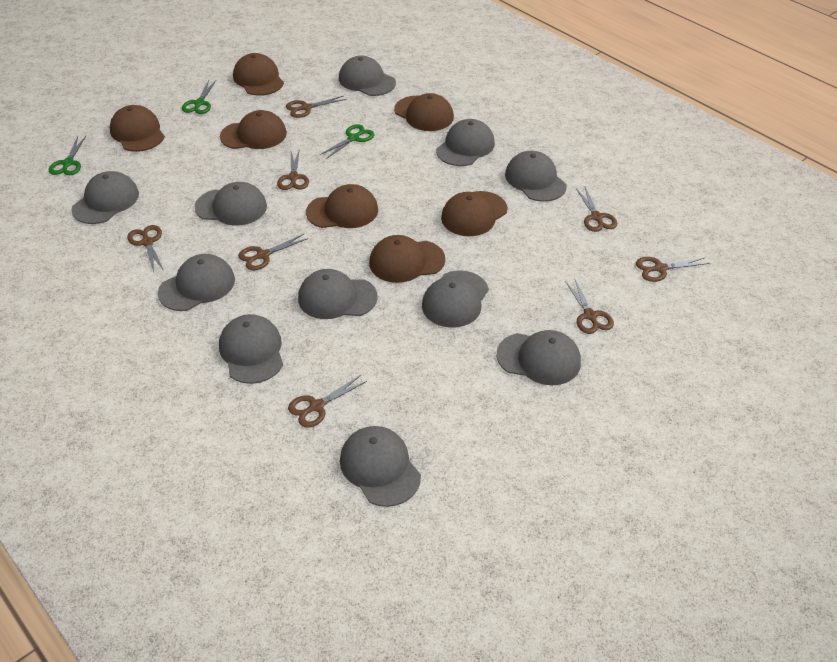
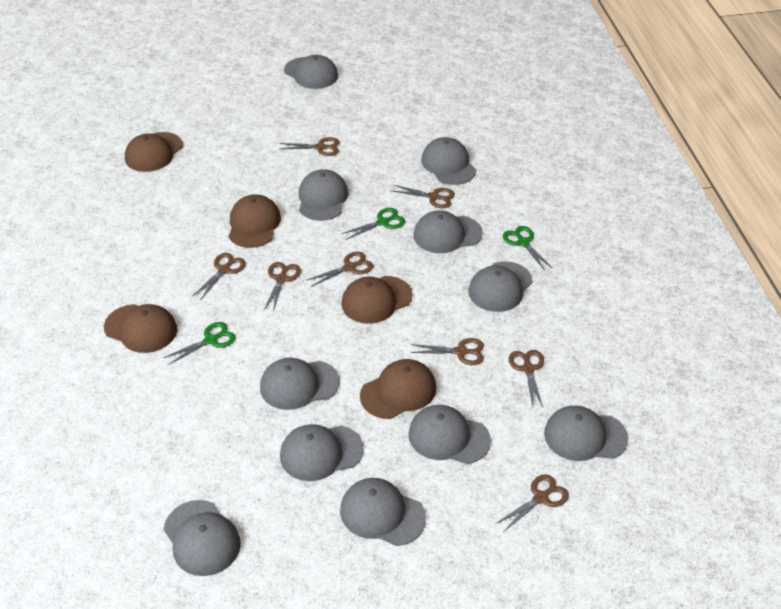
brown cap: [110,105,165,152] [220,110,287,149] [233,53,284,96] [306,184,378,228] [369,235,445,283] [394,93,454,131] [441,191,508,236] = 7 -> [104,304,177,353] [125,132,183,172] [229,194,281,248] [341,276,413,324] [360,359,436,419] = 5

